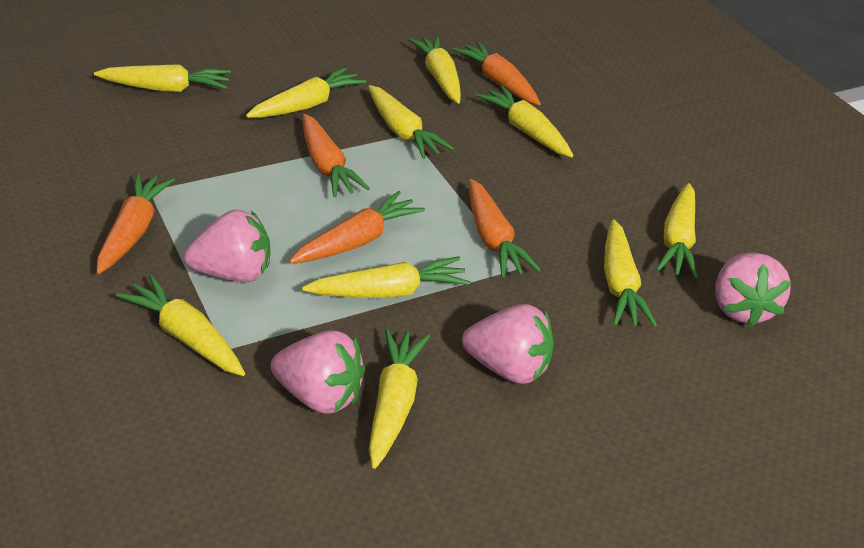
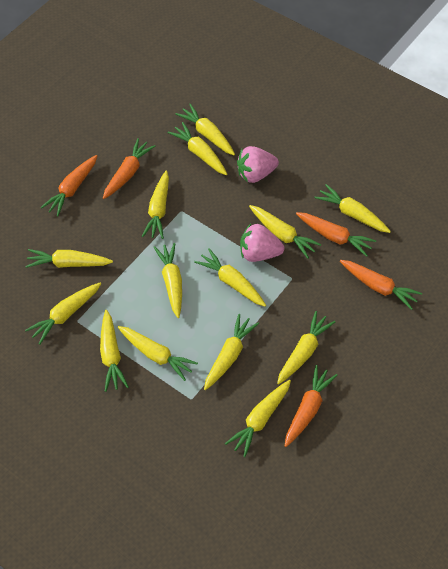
pink strawberry: [184,209,270,282] [271,330,365,414] [462,304,554,384] [715,253,791,327] = 4 -> [237,146,279,183] [240,224,284,262] = 2
yellow carrot: [94,64,231,92] [116,275,245,376] [246,67,366,118] [302,256,470,298] [368,85,454,159] [369,328,430,469] [408,36,461,104] [476,86,573,157] [604,219,657,327] [656,183,698,279] = 10 -> [25,249,113,268] [25,282,101,345] [100,310,129,392] [118,326,198,381] [142,171,169,239] [154,243,182,318] [168,122,227,175] [175,104,235,155] [194,248,266,307] [204,314,259,390] [225,380,291,457] [249,205,321,259] [277,311,335,385] [314,184,391,233] = 14

